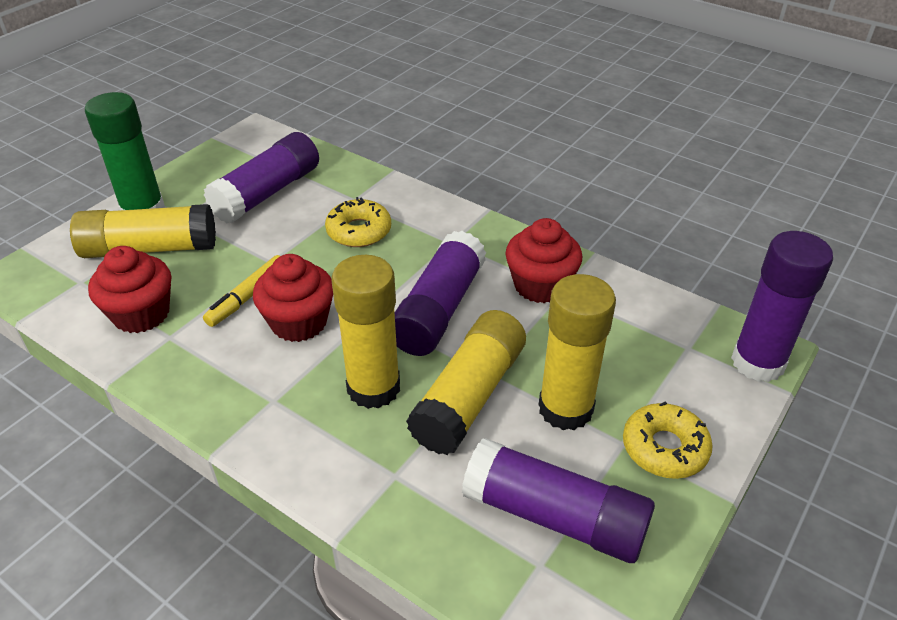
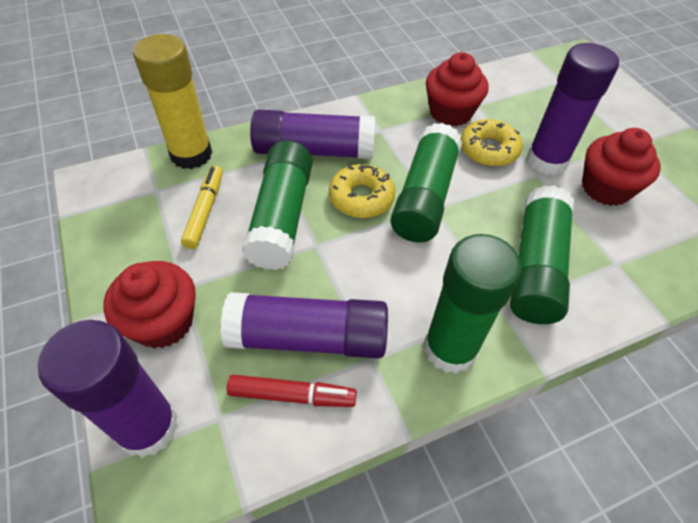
green glue stick: [85,92,165,210] = 1 -> [242,140,313,270] [391,123,462,243] [424,234,522,374] [510,185,574,324] = 4
red marker: none = 0 -> [227,375,357,407] = 1
yellow glue stick: [70,204,216,258] [332,255,400,409] [406,310,526,455] [539,274,616,430] = 4 -> [133,34,212,169] = 1

